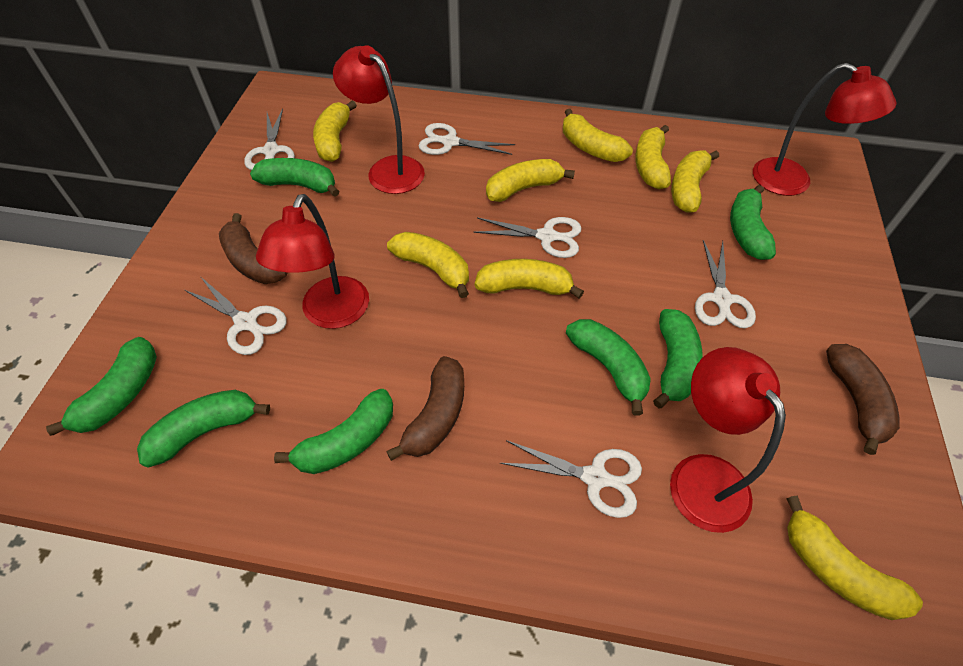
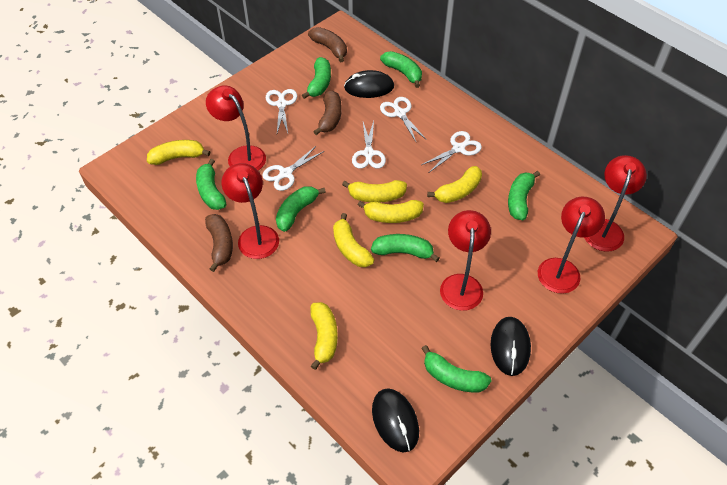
black mouse: none = 0 -> [344,70,394,98] [372,388,419,453] [491,317,531,376] = 3
red lamp: [256,194,369,329] [333,45,425,194] [670,347,786,533] [753,63,897,196] = 4 -> [206,85,266,171] [222,163,279,259] [440,210,491,311] [538,197,605,294] [584,155,647,252] = 5
white scissors: [185,276,287,355] [244,109,295,170] [418,123,515,155] [473,217,581,258] [500,440,642,518] [695,240,756,328] = 6 -> [262,146,324,191] [266,89,297,133] [352,121,386,169] [380,97,427,142] [421,131,482,172] = 5
yellow banana: [313,100,357,162] [387,232,469,298] [474,259,584,299] [486,159,575,202] [563,109,633,162] [635,125,671,189] [671,150,719,212] [786,496,923,620] = 8 -> [147,140,210,165] [310,302,338,370] [333,213,374,267] [342,180,407,203] [358,200,424,223] [427,166,482,203] = 6

